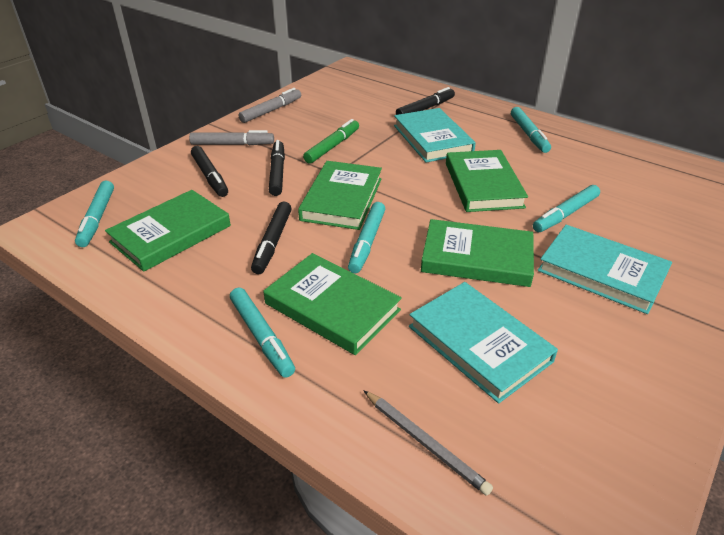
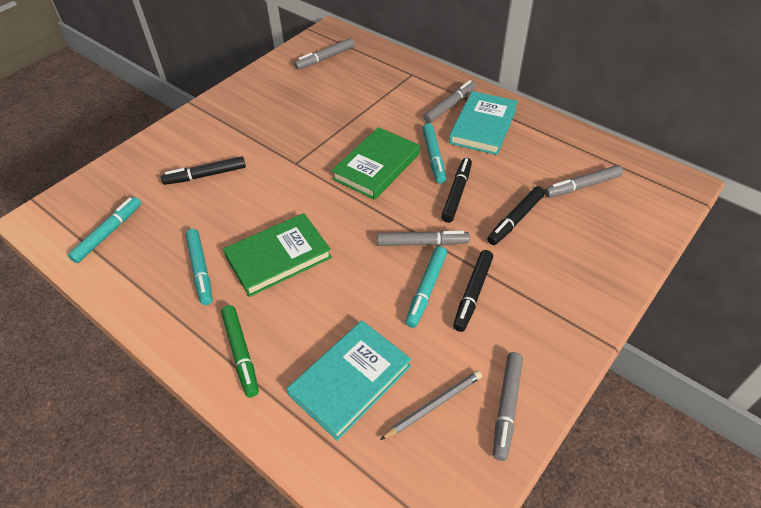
green book: [105,190,231,272] [264,253,402,355] [298,161,382,230] [421,219,534,287] [446,150,528,212] = 5 -> [223,213,332,297] [332,127,420,200] = 2
grey marker: [189,130,274,145] [238,88,301,123] = 2 -> [294,38,355,70] [377,231,470,246] [423,80,476,123] [493,352,523,461] [544,165,623,198] = 5
turquoise book: [394,108,476,162] [409,282,558,403] [538,225,672,314] = 3 -> [287,321,411,441] [449,91,518,155] = 2
turquoise marker: [75,181,114,247] [230,288,295,378] [348,202,385,273] [511,107,551,153] [533,185,600,232] = 5 -> [68,197,141,263] [186,229,213,305] [405,246,447,328] [422,123,446,184] = 4

